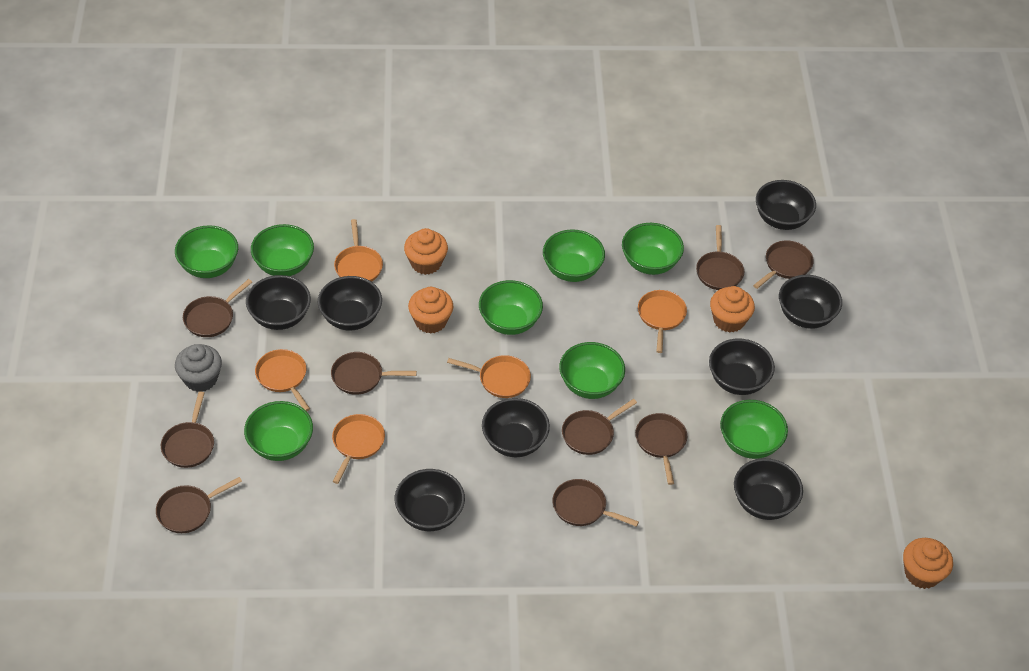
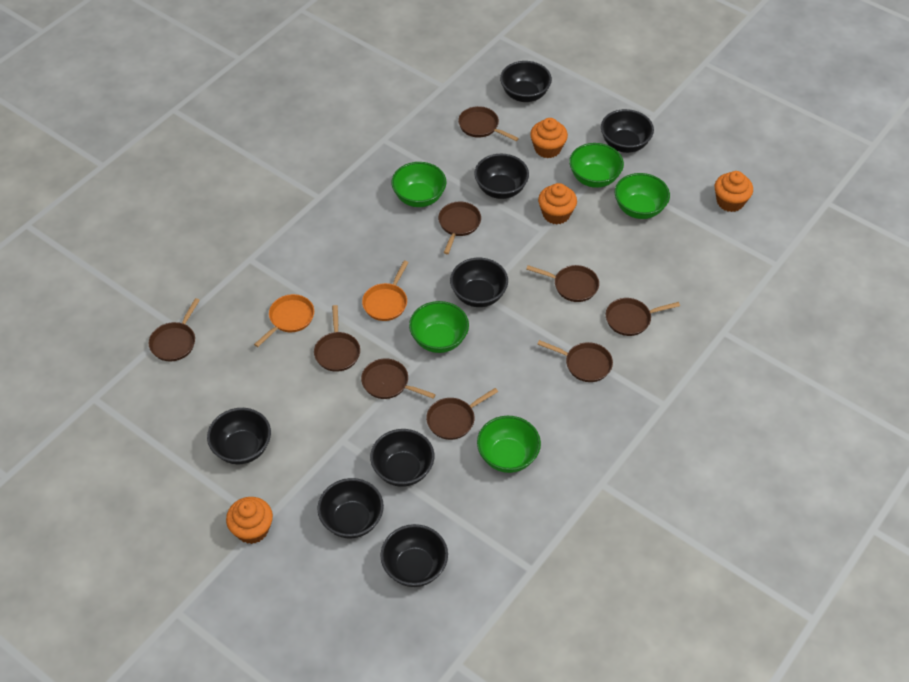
green bowl: [175,225,238,278] [244,401,313,461] [251,224,314,276] [479,280,543,335] [543,230,605,282] [559,342,625,399] [622,223,684,275] [720,400,788,459] = 8 -> [392,162,446,207] [409,301,469,353] [477,416,541,473] [569,143,624,188] [615,173,670,219] = 5
grey cupcake: [175,344,222,392] = 1 -> none = 0
orange pan: [255,349,310,411] [332,414,385,484] [334,219,383,282] [447,355,531,398] [638,290,687,353] = 5 -> [254,294,314,347] [362,260,409,321] = 2

